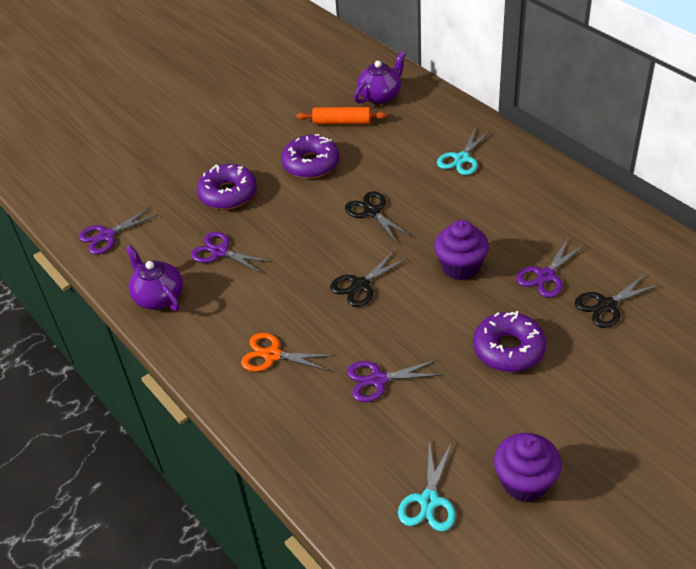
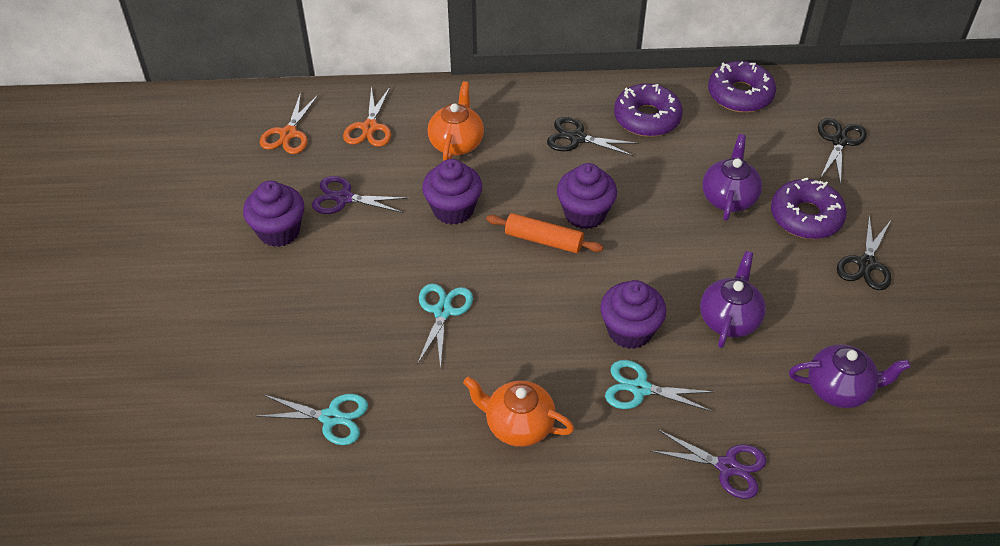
orange scissors: [241,333,335,372] = 1 -> [260,92,319,154] [343,86,391,147] = 2
orange teapot: none = 0 -> [427,81,484,161] [463,377,574,447] = 2
purple cupcake: [434,220,489,281] [494,433,562,502] = 2 -> [243,181,305,247] [422,159,482,225] [557,163,617,229] [600,280,666,349] = 4
purple scissors: [79,207,158,255] [191,232,272,273] [347,359,442,402] [516,239,585,298] = 4 -> [312,176,408,214] [651,430,767,499] = 2
purple teapot: [126,245,183,311] [354,52,406,104] = 2 -> [700,251,766,348] [702,134,762,221] [789,344,911,408] = 3
turquoise scissors: [398,440,456,532] [437,127,491,175] = 2 -> [256,394,368,445] [417,283,473,369] [605,360,714,412] = 3

